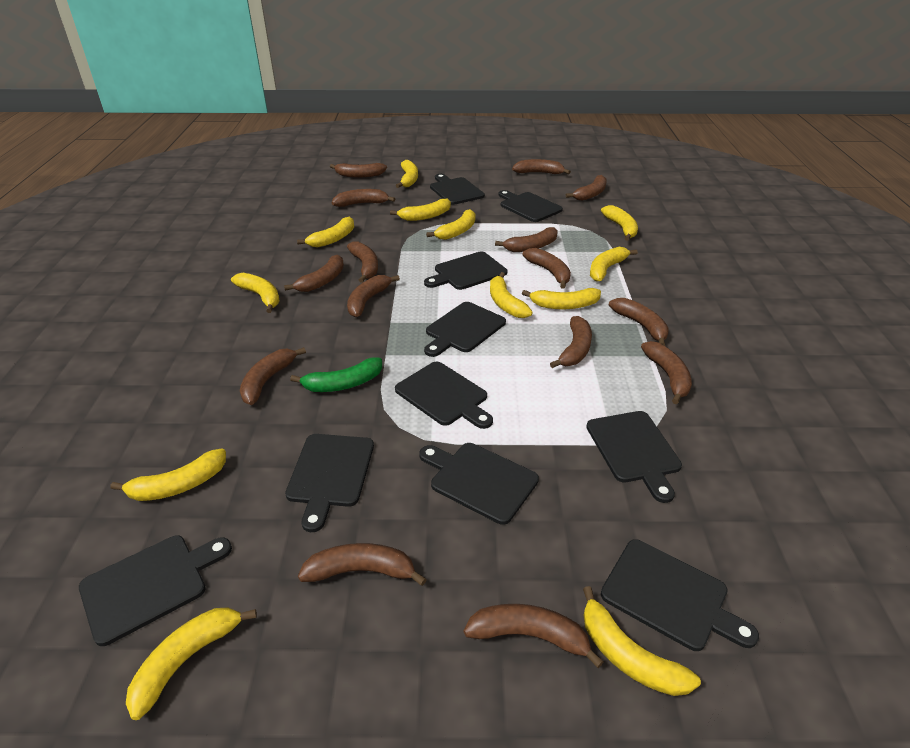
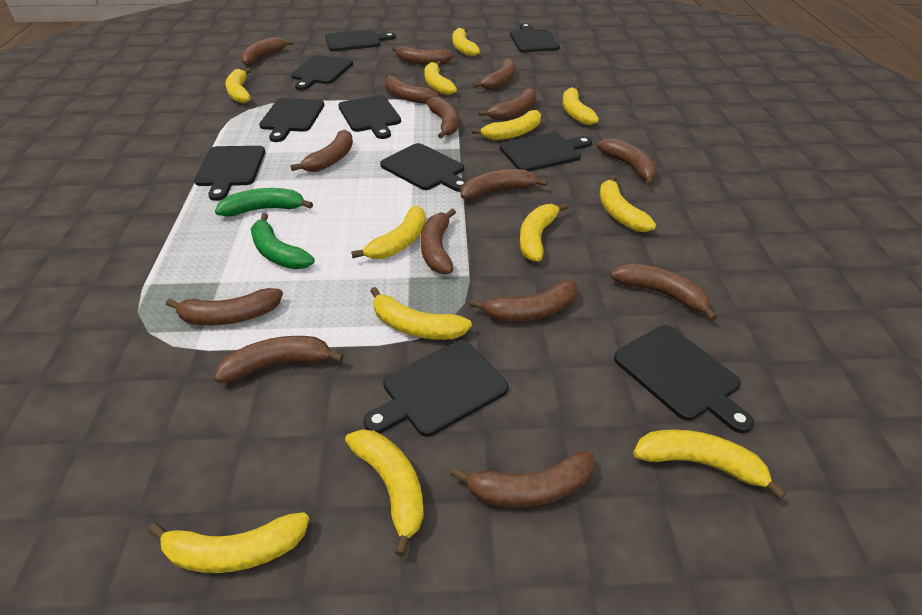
green banana: [290,358,382,392] = 1 -> [215,188,313,216] [251,213,315,269] = 2

